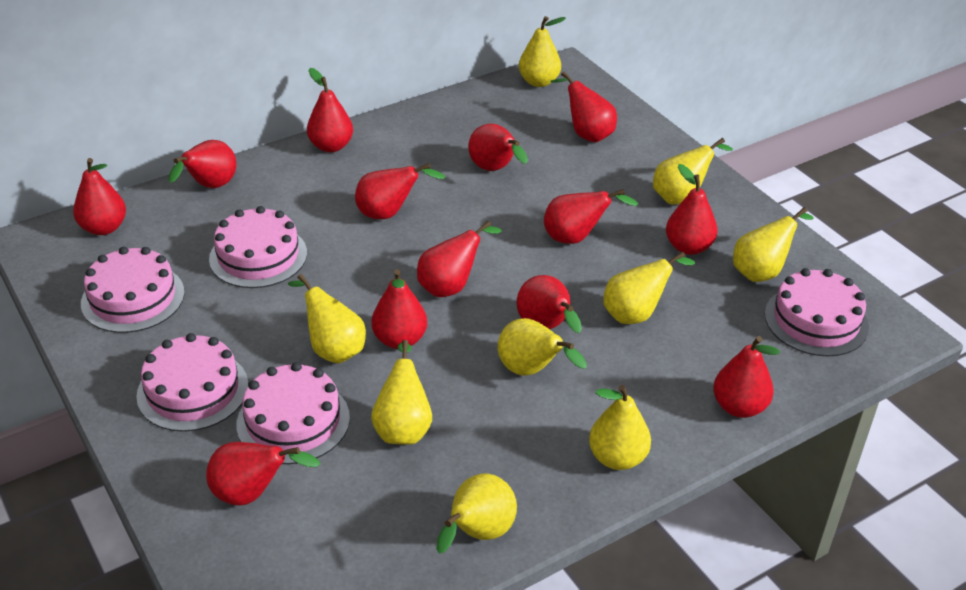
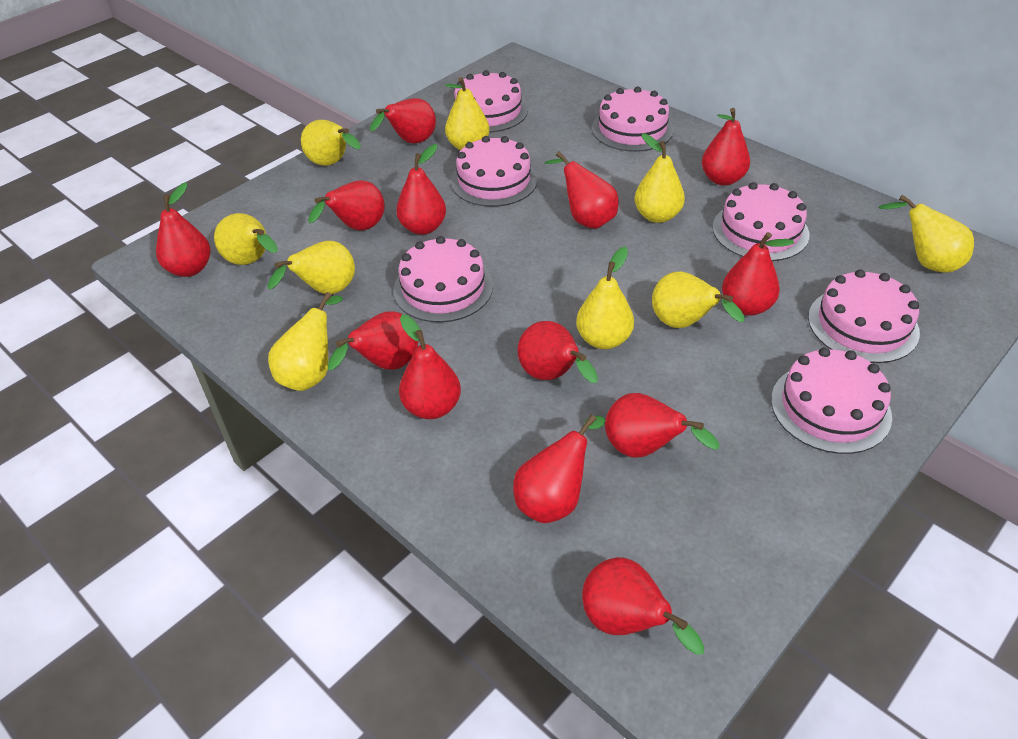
pink cake: [81,247,185,333] [136,333,248,432] [209,206,307,288] [236,362,350,464] [765,268,869,356] = 5 -> [393,236,493,323] [449,70,528,132] [451,136,538,207] [592,87,674,152] [712,182,809,261] [771,347,892,454] [808,269,920,363] = 7

